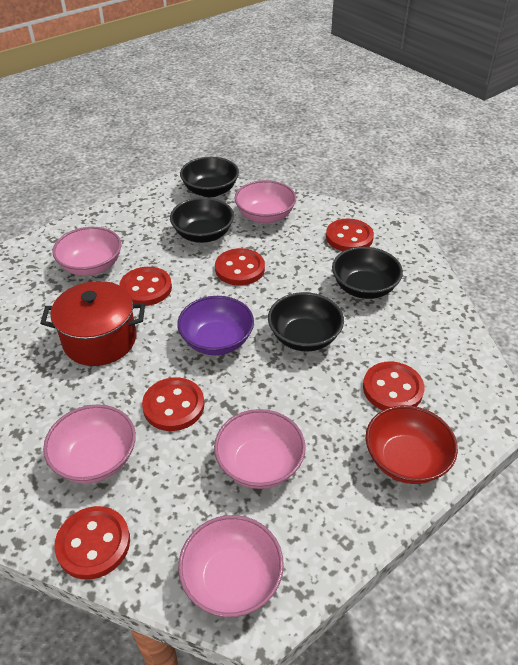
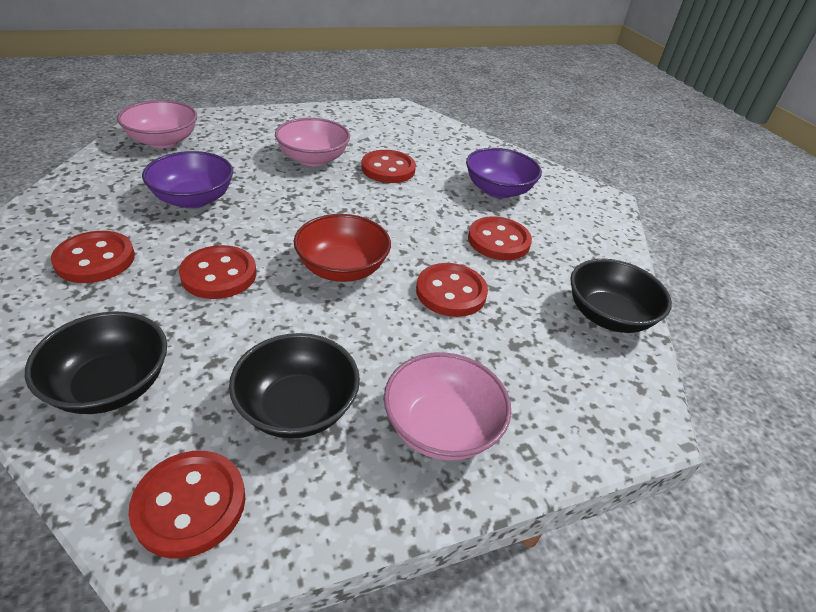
black bowl: [170,197,234,243] [180,157,239,197] [268,292,344,352] [332,247,403,299] = 4 -> [25,311,167,414] [229,333,360,439] [570,259,672,333] = 3
pink bowl: [43,404,136,483] [52,227,121,276] [178,515,284,617] [214,409,306,489] [234,180,296,224] = 5 -> [117,100,197,148] [275,118,350,166] [384,352,511,461] = 3
purple bowl: [177,296,254,355] = 1 -> [142,151,233,209] [466,148,542,199] = 2
red pot: [40,281,145,366] = 1 -> none = 0

